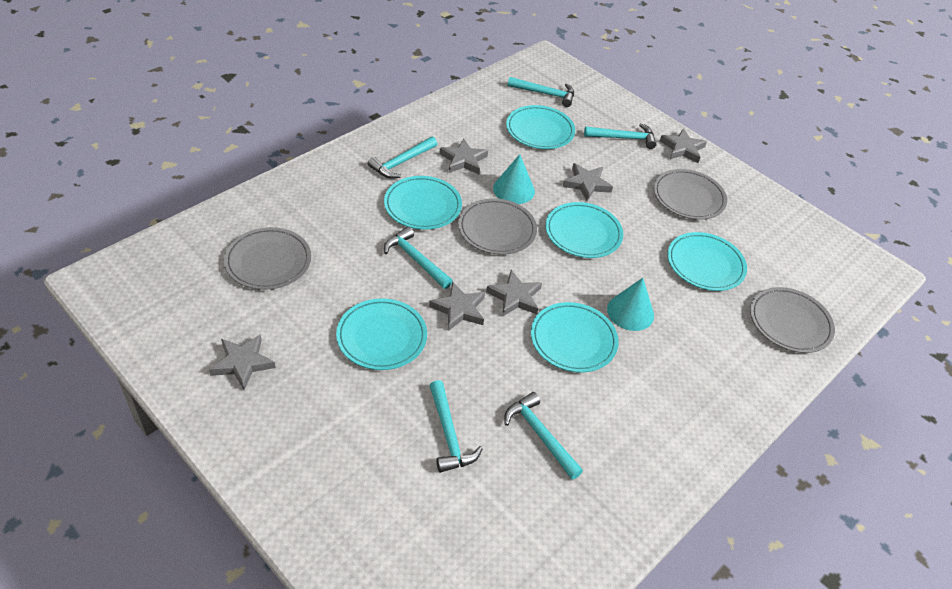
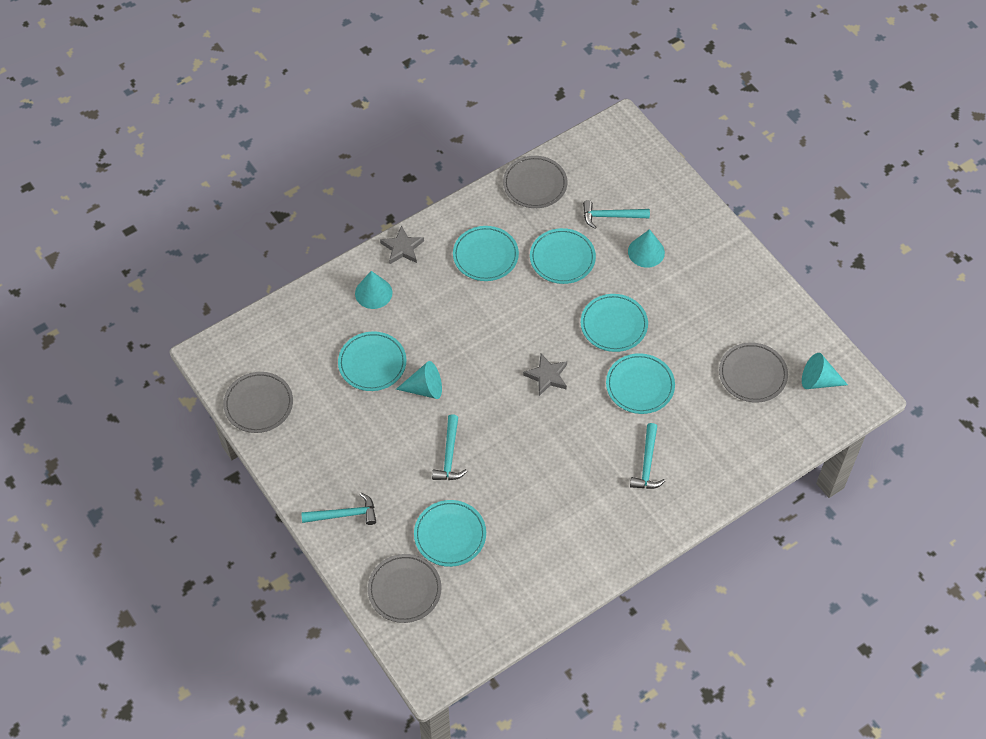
grey star: [209,334,276,390] [429,281,485,331] [439,139,488,174] [486,270,542,317] [563,163,613,201] [660,128,707,163] = 6 -> [380,225,424,264] [523,353,567,396] = 2
turquoise cone: [493,154,535,204] [607,278,654,331] = 2 -> [355,271,392,309] [396,361,442,399] [628,229,665,268] [802,353,848,389] = 4
turquoise hammer: [368,137,437,179] [384,227,453,289] [429,380,483,473] [504,392,583,480] [508,77,574,107] [584,123,656,149] = 6 -> [301,492,376,525] [432,414,467,480] [583,200,650,229] [630,423,665,489] = 4

